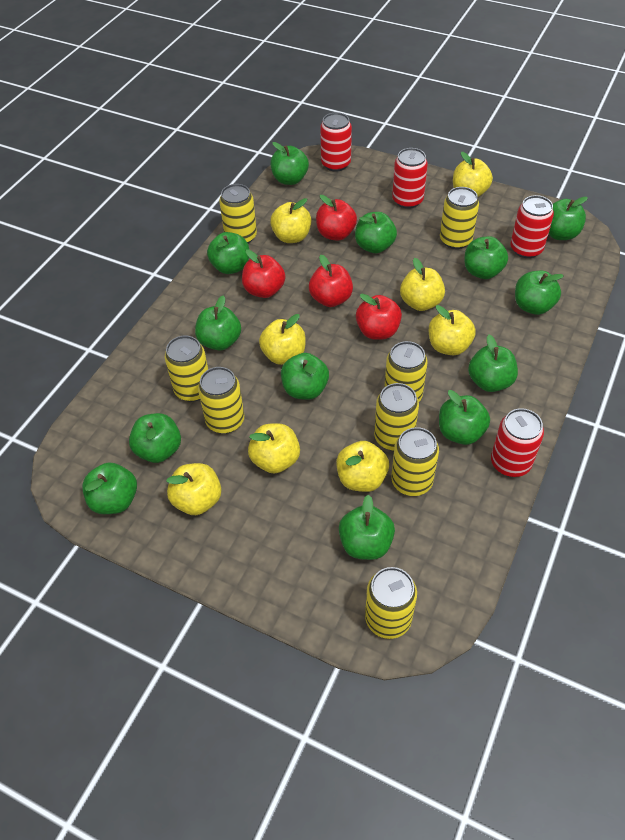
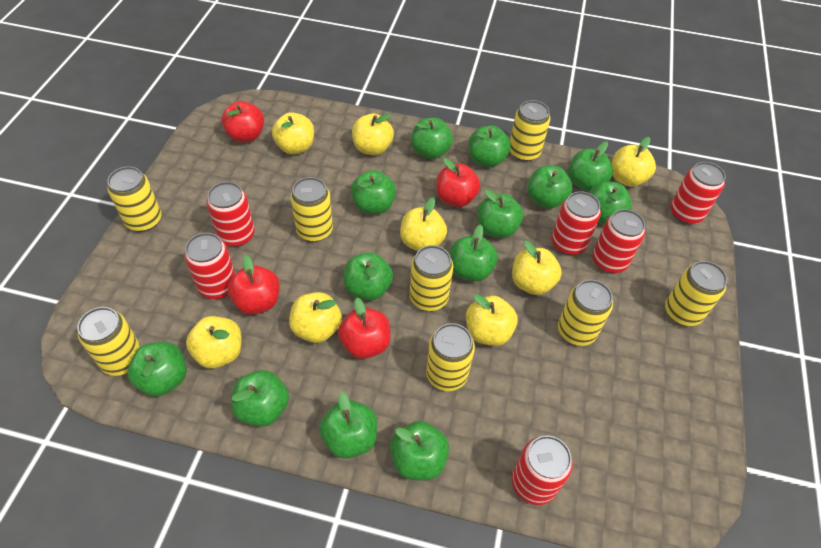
red can: [320,112,352,172] [392,148,428,209] [491,408,544,477] [510,195,554,258] = 4 -> [184,233,235,299] [207,182,255,247] [512,435,573,505] [552,191,601,255] [592,209,645,273] [670,162,726,224] = 6

